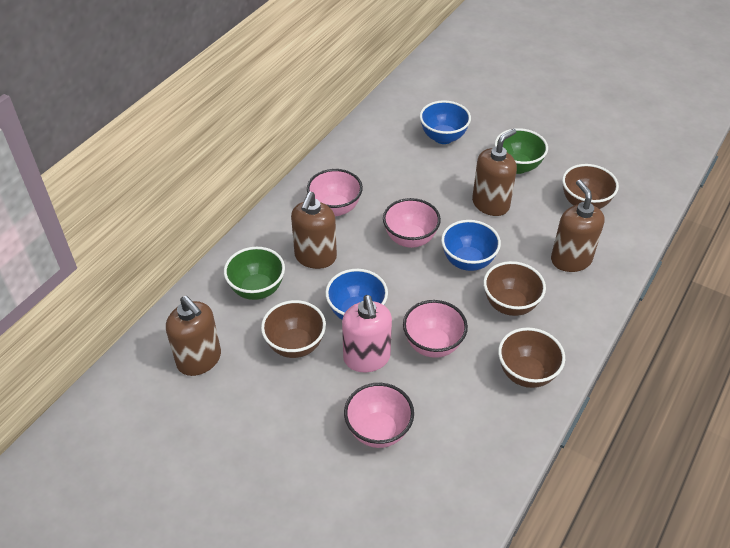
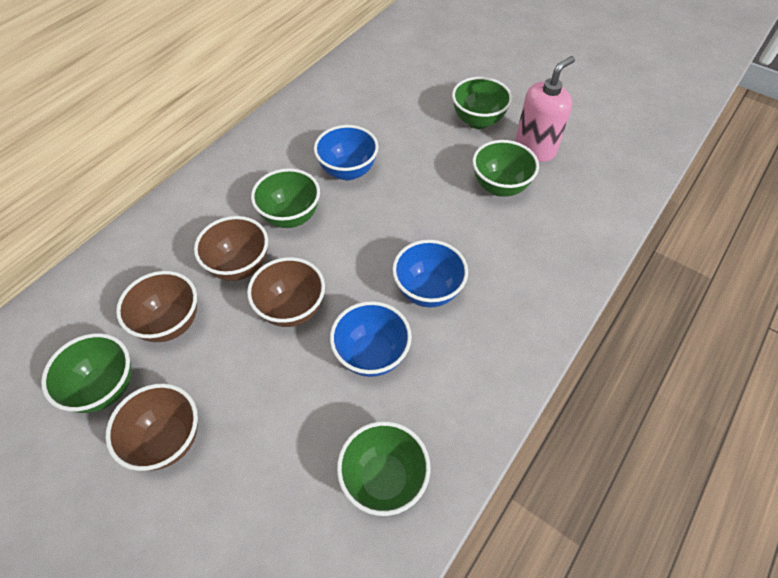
brown soap dispenser: [166,296,221,376] [291,192,337,269] [472,129,517,216] [551,180,605,272] = 4 -> none = 0
green bowl: [224,247,285,300] [495,128,548,174] = 2 -> [41,333,132,413] [251,168,320,228] [337,421,431,516] [452,77,512,129] [473,140,539,197] = 5
pink bowl: [307,169,363,216] [344,383,414,448] [383,198,441,248] [403,300,468,358] = 4 -> none = 0

